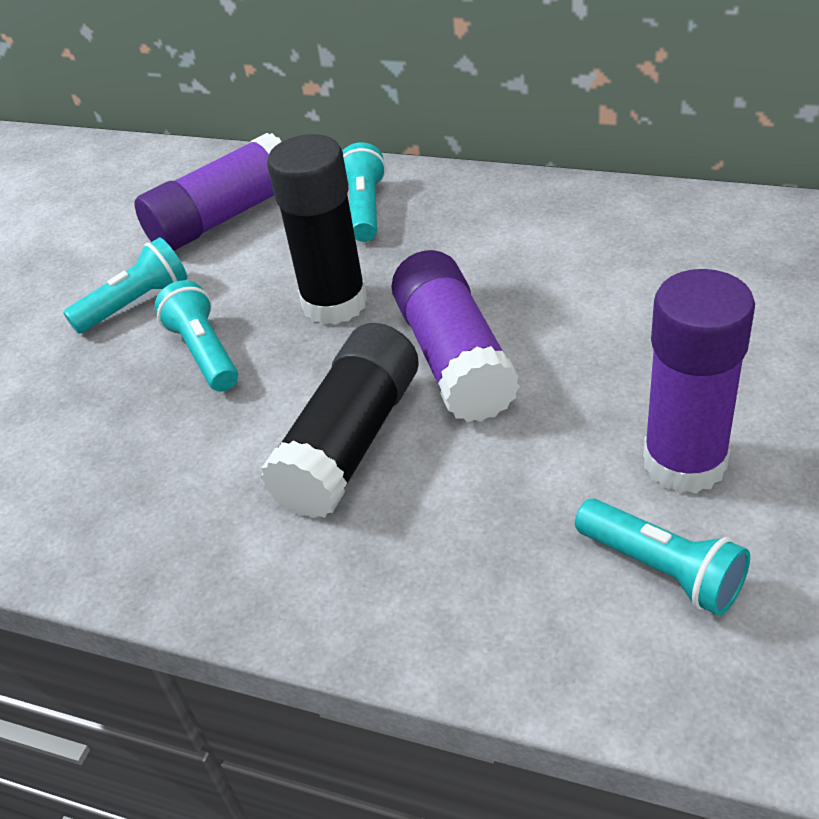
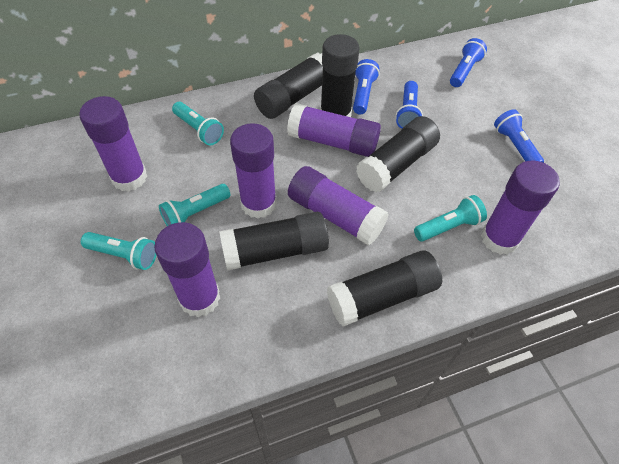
black glue stick: [260,323,418,519] [267,134,367,325] = 2 -> [220,212,329,271] [254,52,323,119] [320,34,360,117] [327,251,442,327] [356,116,440,192] = 5
blue flashlight: none = 0 -> [353,59,380,115] [395,81,423,129] [450,38,487,87] [494,109,544,163] = 4
purple glue stick: [134,133,282,251] [391,250,520,422] [643,269,755,493] = 3 -> [79,96,147,192] [154,222,220,317] [230,123,277,219] [287,103,381,157] [288,166,389,246] [481,161,560,255] = 6

